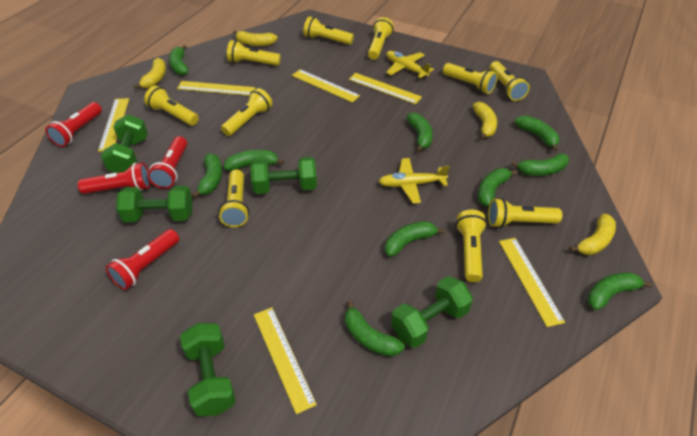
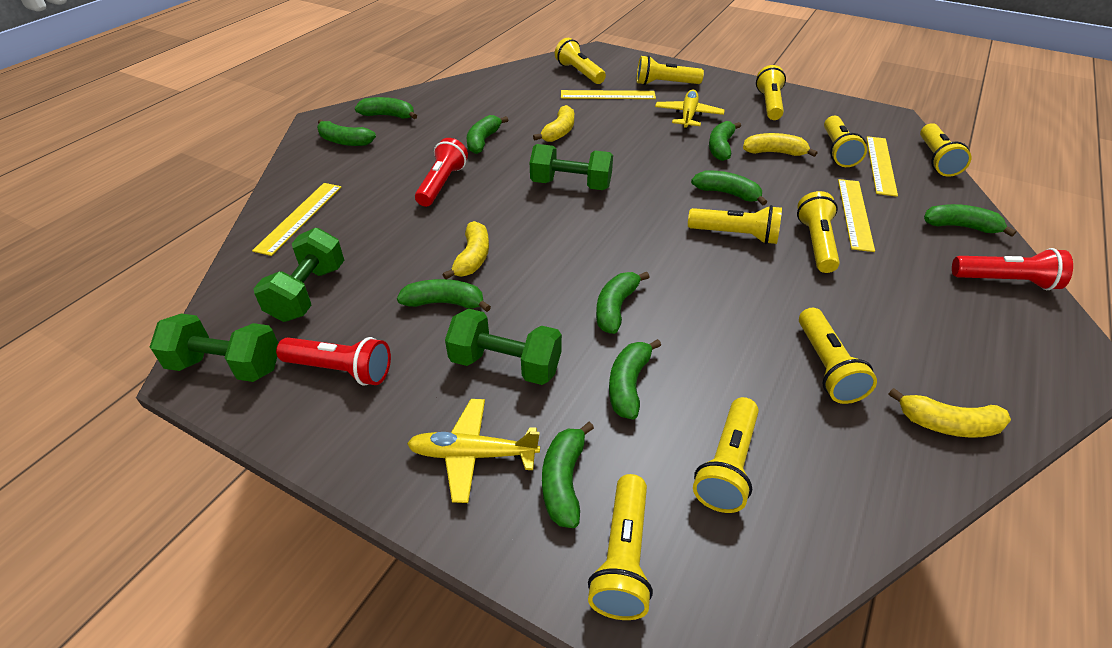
green dumbbell: [101,114,148,173] [116,186,192,222] [180,323,236,417] [250,157,317,194] [391,276,473,348] = 5 -> [150,313,278,382] [253,228,344,322] [445,309,562,385] [530,144,613,190] = 4
red flashlight: [45,102,102,147] [78,163,150,194] [106,229,179,290] [148,136,187,189] = 4 -> [276,337,391,386] [415,138,468,207] [952,248,1073,290] = 3
yellow ruler: [98,98,129,152] [177,81,256,96] [254,307,317,414] [292,69,360,103] [349,73,422,104] [499,238,565,327] = 6 -> [252,183,341,256] [561,90,656,99] [838,179,875,252] [866,136,898,197] = 4

